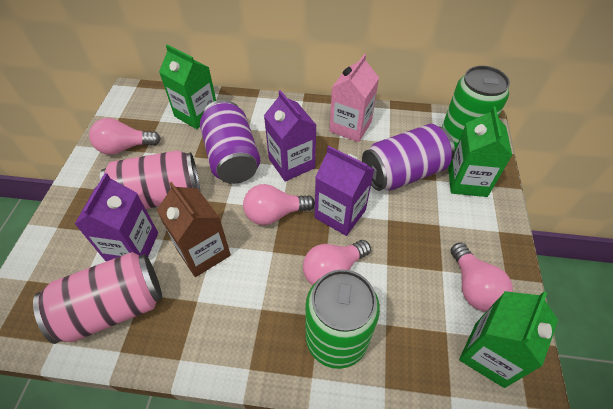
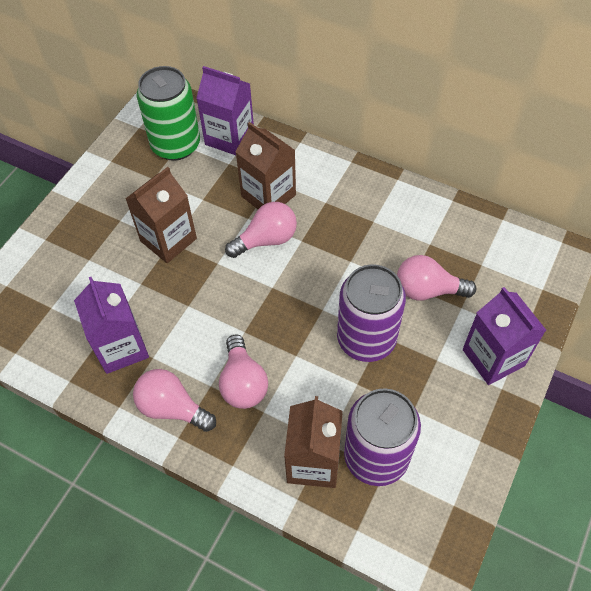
brown carton: [157,182,231,277] = 1 -> [126,167,197,263] [235,122,296,209] [284,396,343,488] = 3
green can: [306,270,380,369] [442,66,510,149] = 2 -> [137,66,200,161] = 1
green carton: [159,45,216,129] [448,107,512,197] [459,291,558,388] = 3 -> none = 0
pink can: [33,252,162,344] [100,150,200,209] = 2 -> none = 0
pink carton: [329,54,379,142] = 1 -> none = 0

